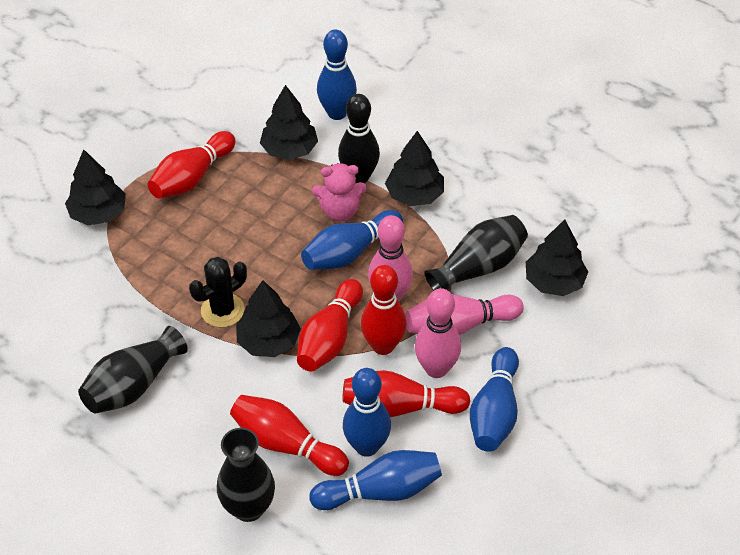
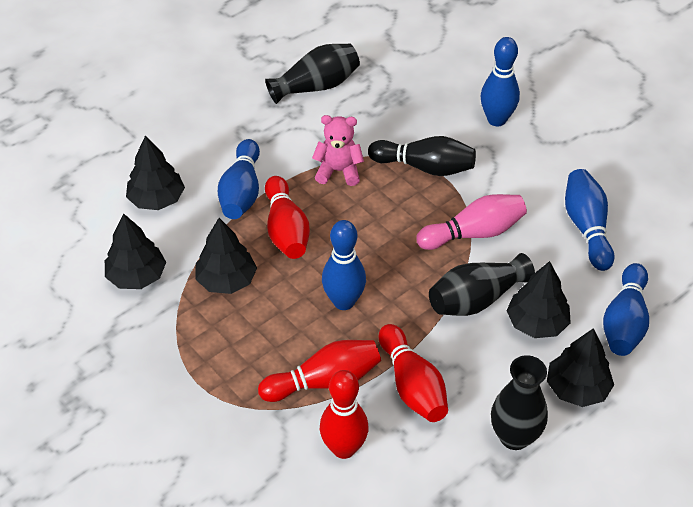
black cactus: [189,257,247,327] = 1 -> none = 0
pink bowling pin: [368,215,413,302] [405,294,524,335] [415,288,461,378] = 3 -> [416,194,527,250] = 1
red bowling pin: [148,131,236,198] [230,395,349,476] [297,279,363,372] [343,370,470,417] [361,265,407,355] = 5 -> [258,340,381,402] [265,176,310,259] [320,370,369,459] [378,324,448,422] = 4

